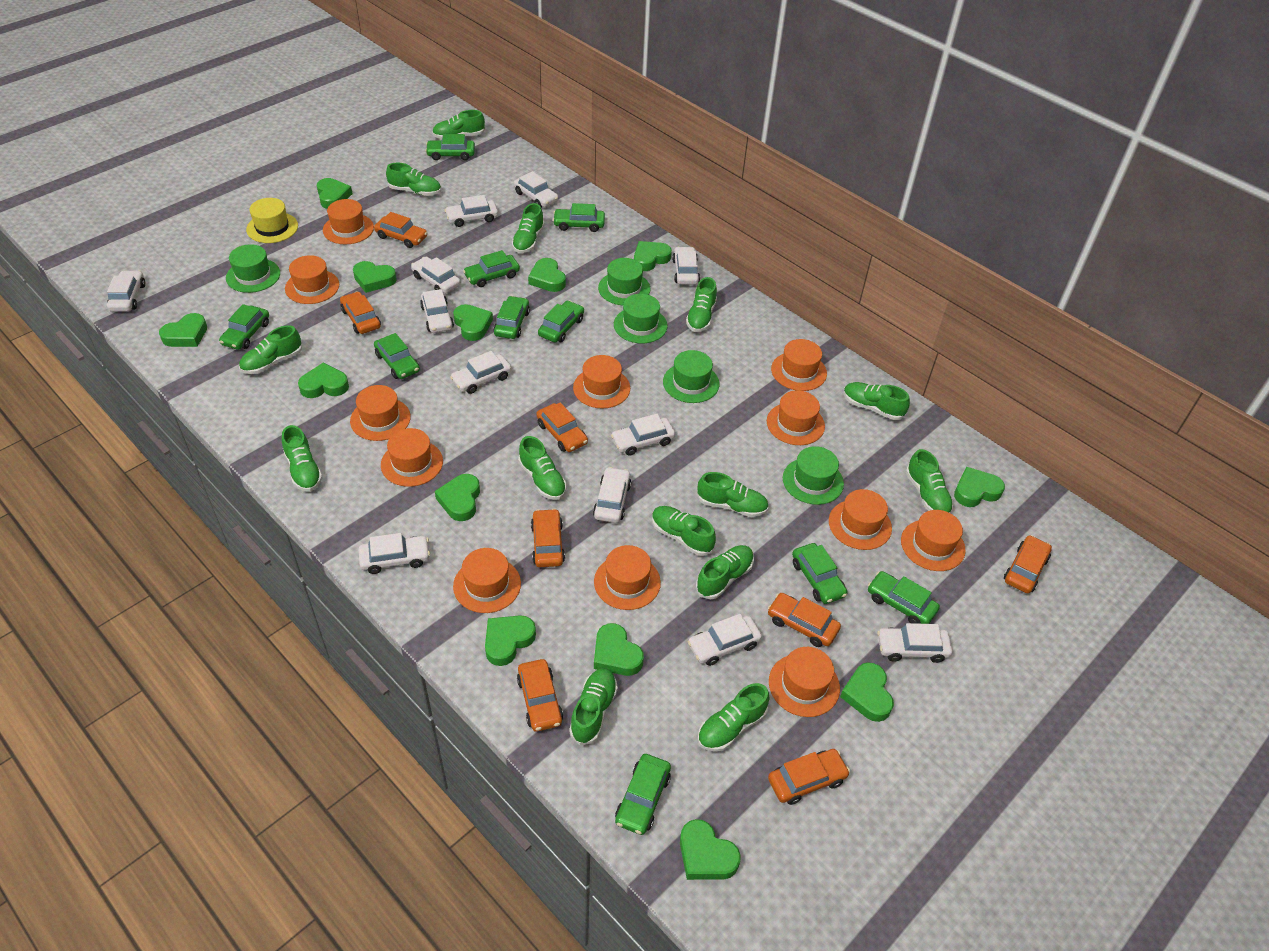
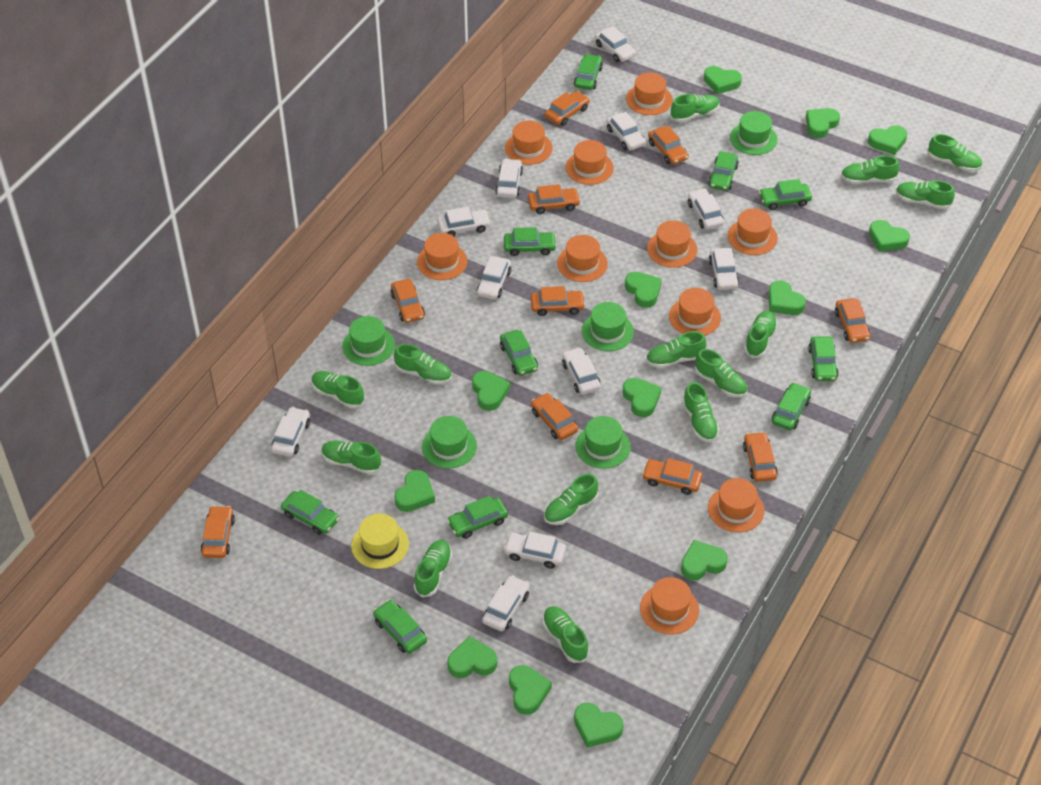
orange car: [340,292,381,334] [374,212,427,248] [517,659,563,732] [531,509,565,567] [536,402,588,452] [768,593,841,647] [768,749,850,805] [1004,535,1052,593] = 8 -> [201,505,235,558] [390,279,425,323] [528,184,581,214] [531,286,585,316] [531,393,578,440] [545,91,590,126] [642,458,703,495] [648,126,689,165] [743,432,778,482] [835,298,870,343] = 10
orange hat: [285,255,339,304] [323,199,374,244] [350,385,411,441] [381,428,443,487] [453,548,521,613] [573,355,630,409] [594,545,661,610] [767,390,825,445] [769,647,840,717] [771,339,827,391] [829,489,892,550] [901,510,966,571] = 12 -> [417,233,467,280] [505,120,553,165] [557,235,608,282] [565,140,614,185] [626,72,673,115] [640,577,699,635] [647,220,697,268] [669,288,721,336] [708,478,765,532] [728,208,778,255] = 10
white car: [107,270,145,311] [358,533,430,574] [411,257,461,293] [420,289,454,333] [445,195,498,227] [450,351,512,394] [514,171,558,207] [593,467,631,523] [611,414,675,456] [672,247,700,285] [688,614,762,666] [877,623,952,663] = 12 -> [271,407,310,457] [437,207,491,237] [477,256,511,299] [482,575,530,631] [495,158,523,198] [504,532,566,569] [562,347,601,395] [595,26,636,62] [606,112,646,151] [688,188,724,230] [709,248,739,290] = 11

